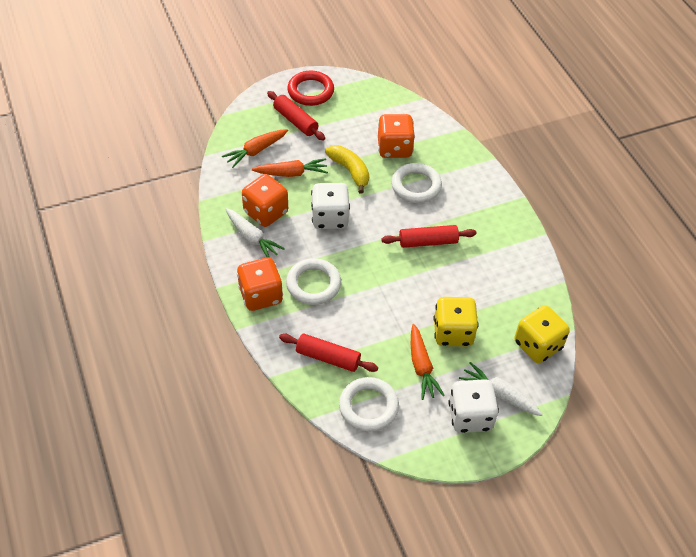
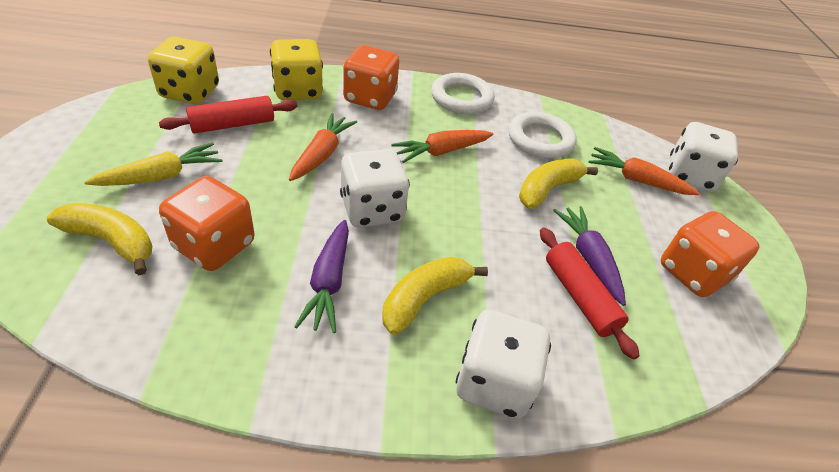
purple carrot: none = 0 -> [294,220,349,333] [553,206,626,306] = 2
red ring: [287,71,334,106] = 1 -> none = 0
red rolling pin: [267,91,325,141] [279,334,378,372] [381,225,476,248] = 3 -> [159,96,298,134] [540,228,640,360] = 2
white carrot: [226,208,285,257] [459,362,543,416] = 2 -> none = 0
white dice: [311,183,350,229] [448,379,499,433] = 2 -> [340,149,410,227] [456,310,551,418] [669,122,738,192] = 3
white ring: [286,258,341,305] [339,377,399,432] [391,163,442,203] = 3 -> [431,73,495,114] [509,112,577,159] = 2
yellow banana: [325,145,369,193] = 1 -> [47,203,152,275] [382,257,488,335] [519,159,598,209] = 3
yellow carrot: none = 0 -> [84,142,222,186] = 1

